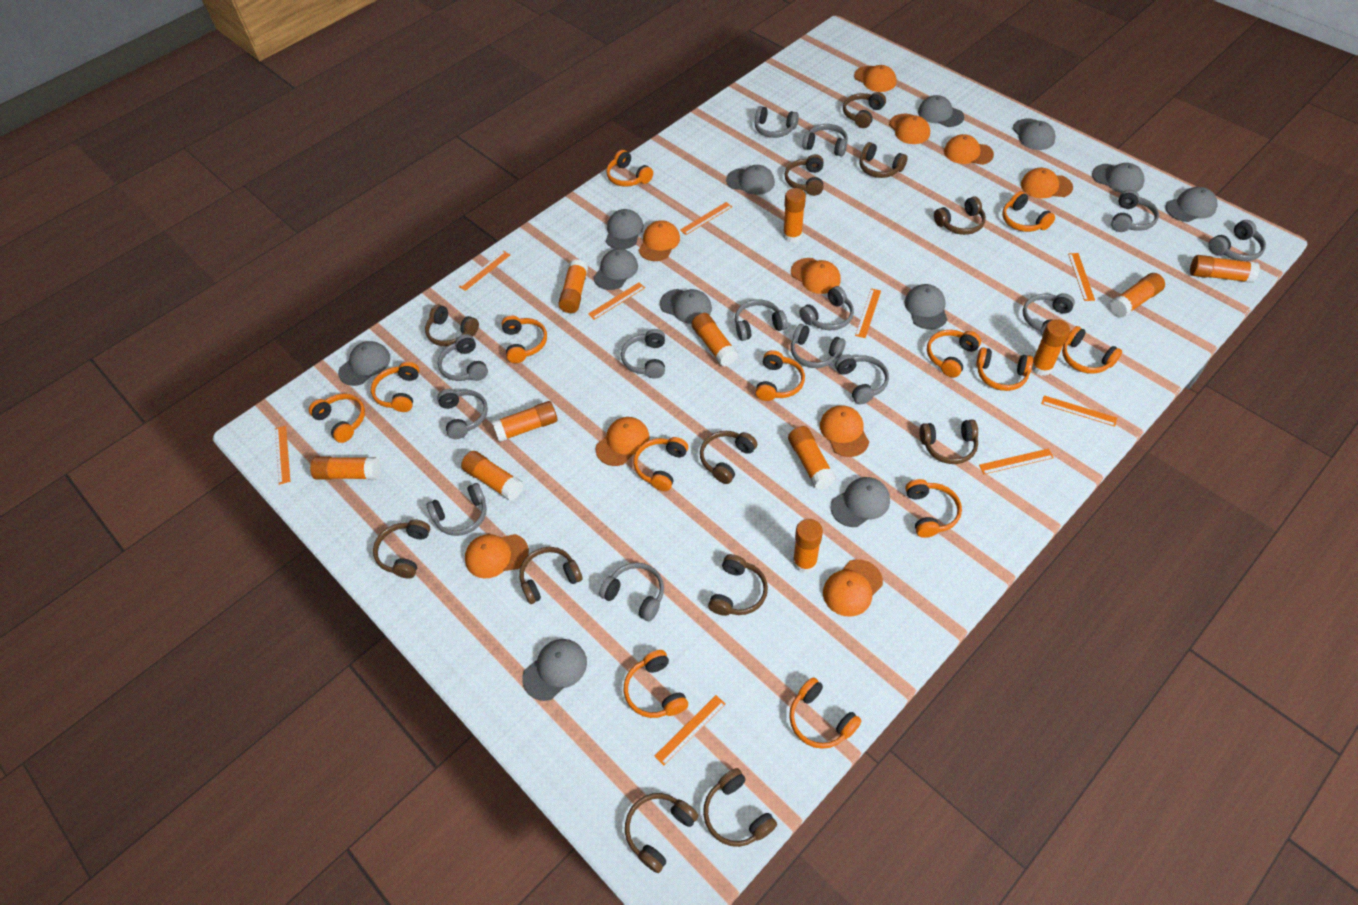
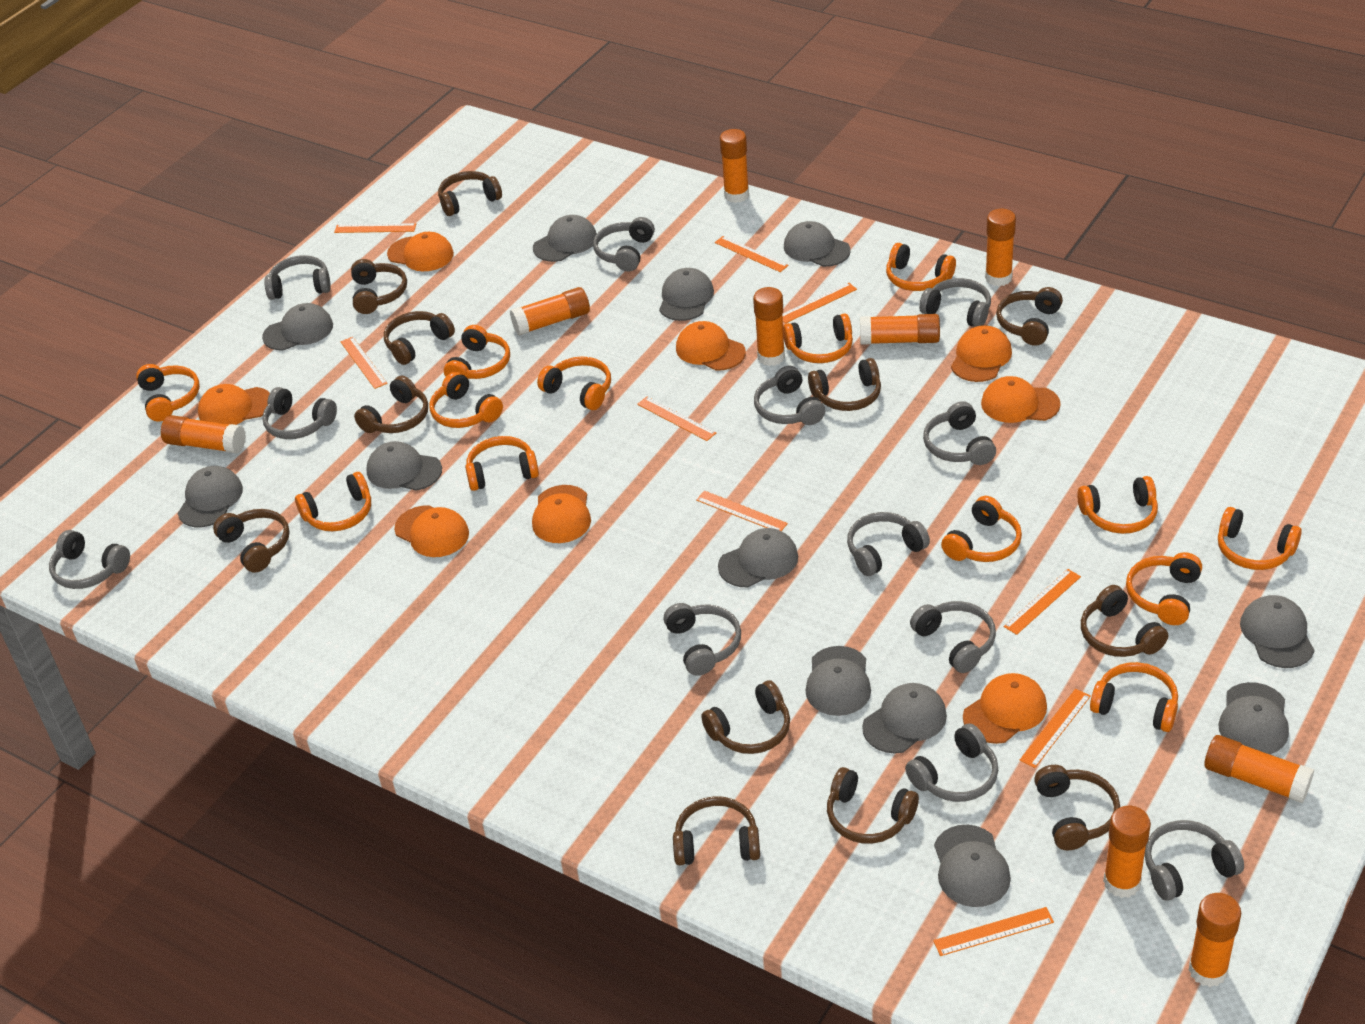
grey headphones: [426,483,487,536] [437,389,488,439] [438,334,488,381] [599,563,664,621] [621,329,665,378] [735,299,788,341] [755,106,799,138] [791,324,846,368] [799,286,854,330] [802,124,848,157] [835,354,889,404] [1023,293,1075,335] [1111,190,1159,232] [1208,220,1266,261] = 14 -> [49,530,130,589] [262,387,337,439] [264,255,331,300] [593,217,655,272] [663,603,741,676] [754,366,825,425] [847,512,930,576] [905,723,998,802] [910,601,996,673] [919,278,991,327] [923,401,996,465] [1145,820,1244,901] = 12
orange cap: [465,534,529,579] [595,417,649,466] [639,220,680,261] [791,258,841,294] [820,405,869,457] [823,559,883,617] [854,65,896,92] [889,114,930,144] [944,134,994,165] [1021,168,1073,198] = 10 -> [198,384,270,425] [387,232,454,271] [394,505,469,557] [532,485,591,543] [676,321,746,371] [951,325,1012,382] [963,673,1047,744] [981,376,1061,423] = 8
orange glue stick: [310,456,381,480] [461,451,523,501] [492,401,557,442] [559,259,588,313] [692,313,738,367] [783,188,806,243] [788,426,836,490] [793,519,823,574] [1032,319,1070,376] [1109,273,1165,318] [1190,255,1260,283] = 11 -> [161,415,246,453] [510,287,590,336] [720,129,749,203] [753,287,785,366] [860,314,940,345] [985,209,1016,286] [1103,806,1151,898] [1189,893,1241,987] [1204,735,1314,803] = 9

